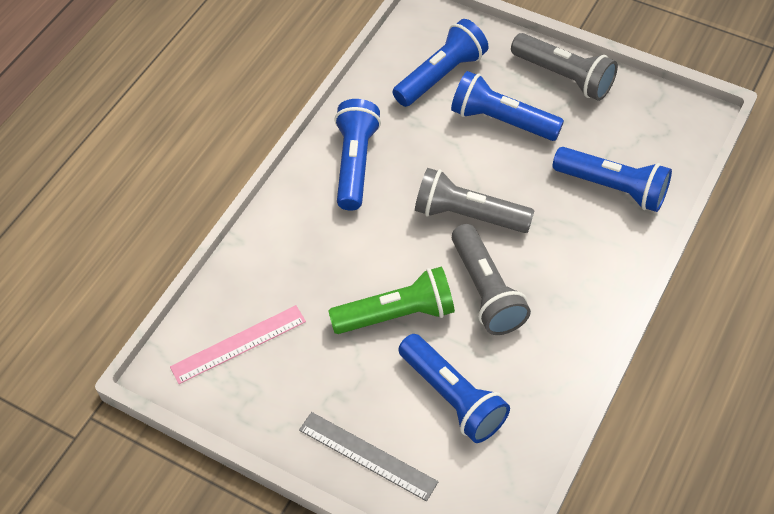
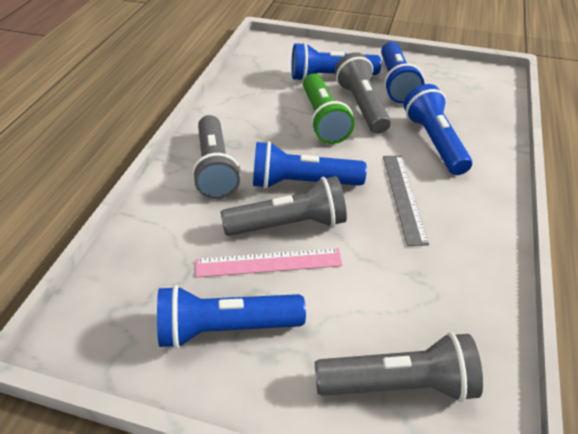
grey flashlight: [415,168,534,233] [452,224,531,335] [511,33,618,101] = 3 -> [192,115,241,199] [221,176,347,236] [315,332,483,402] [335,52,391,134] = 4

